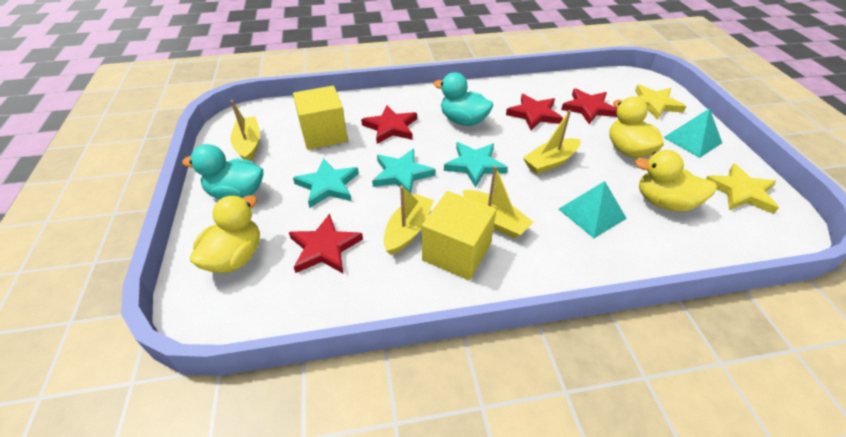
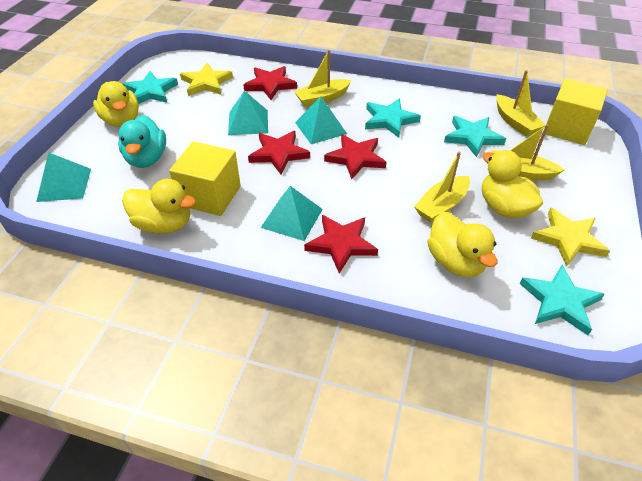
turquoise duck: [182,144,263,200] [434,72,493,126] = 2 -> [118,115,166,168] = 1
turquoise pyramid: [558,181,627,238] [663,108,722,158] = 2 -> [36,152,91,202] [228,91,268,135] [261,186,323,241] [295,97,347,144] = 4
turquoise star: [293,158,359,208] [372,149,435,194] [444,142,508,188] = 3 -> [123,71,178,104] [365,98,421,138] [444,116,506,157] [520,265,605,335] = 4
yellow duck: [190,195,260,273] [609,97,664,158] [635,150,717,211] = 3 -> [93,81,139,127] [122,179,196,234] [427,212,497,277] [482,150,543,218] = 4

